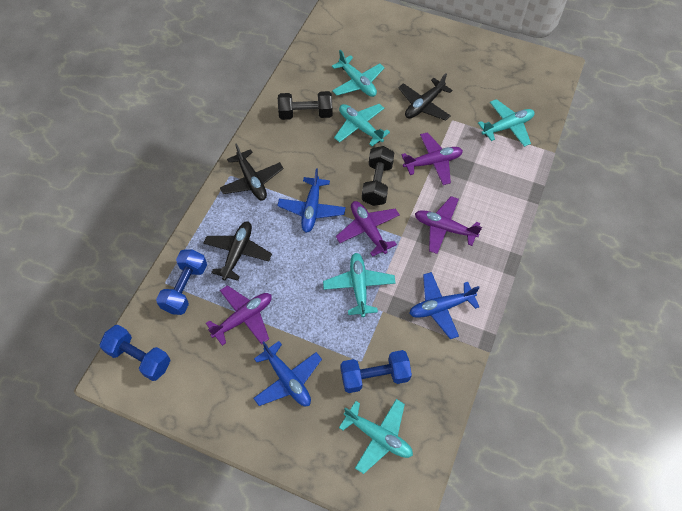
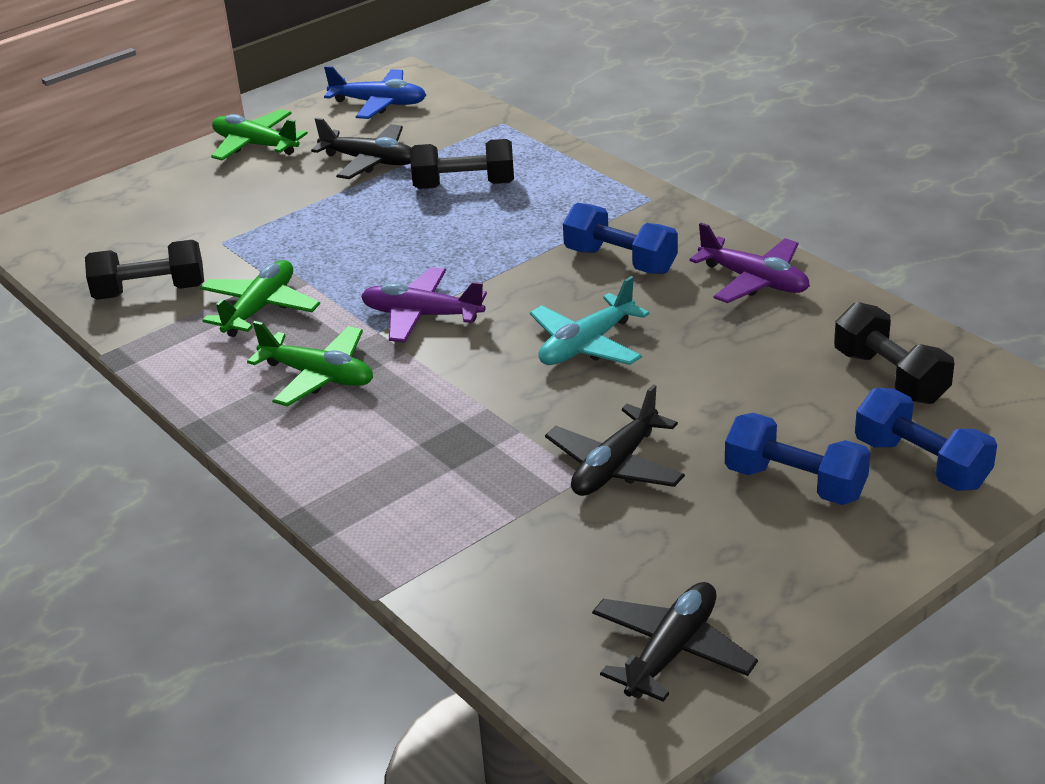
black dumbbell: [278,91,333,120] [362,146,394,206] = 2 -> [85,240,204,300] [410,139,514,189] [834,302,954,404] = 3
blue plane: [253,341,322,406] [277,168,346,233] [409,272,480,339] = 3 -> [324,66,426,119] = 1
green plane: none = 0 -> [200,260,320,337] [211,109,308,161] [247,321,373,407] = 3
purple plane: [206,285,272,346] [336,201,400,257] [401,132,463,185] [415,196,482,254] = 4 -> [361,267,487,343] [689,223,810,303] = 2
turquoise plane: [323,253,396,317] [332,50,384,97] [334,104,390,146] [339,399,413,474] [478,99,535,147] = 5 -> [530,276,649,365] = 1

